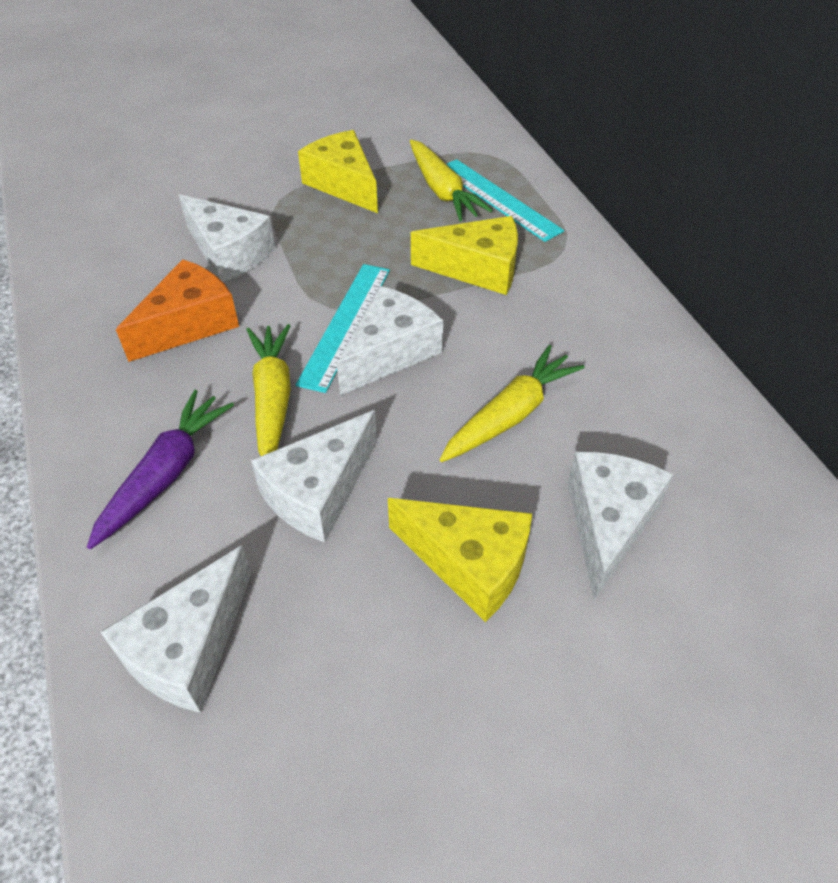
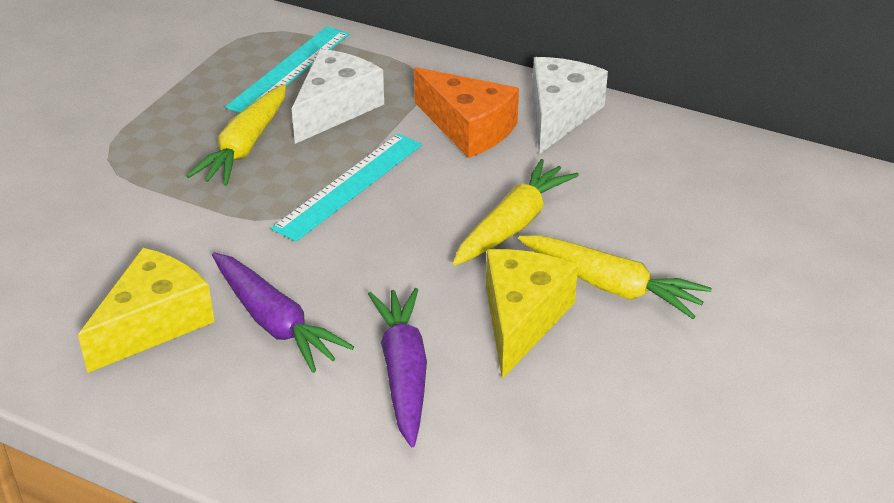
purple carrot: [87,390,234,549] = 1 -> [212,252,354,373] [368,288,427,447] = 2
white cheese: [101,545,252,713] [179,194,275,282] [251,410,377,543] [337,286,443,395] [568,452,673,600] = 5 -> [292,49,384,144] [532,57,608,154] = 2
yellow cheese: [298,130,378,213] [388,498,532,622] [411,216,518,295] = 3 -> [78,248,215,373] [486,249,578,379] = 2

